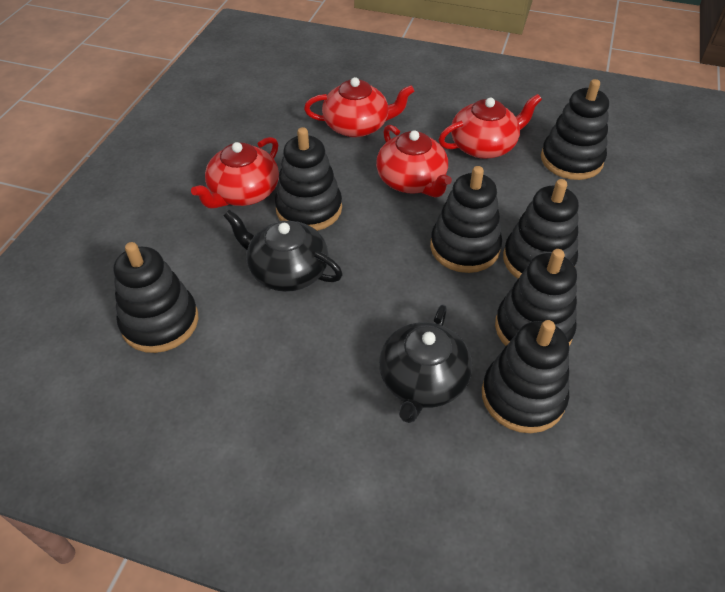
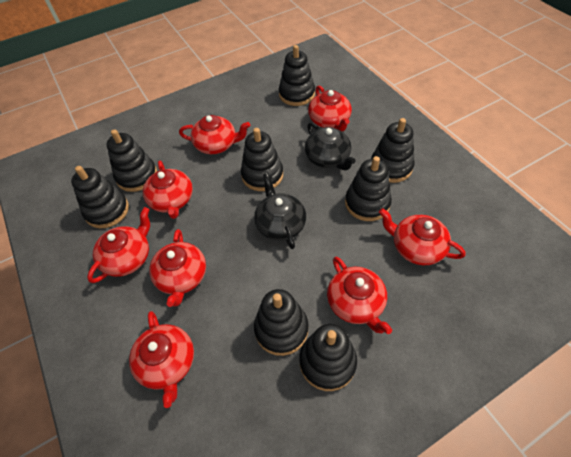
black stacking toy: [114,242,198,353] [275,127,342,231] [430,166,502,273] [482,320,569,433] [495,249,577,346] [503,179,579,279] [541,79,609,180] = 7 -> [71,166,129,228] [106,129,157,192] [241,128,283,191] [254,289,309,356] [279,45,315,106] [299,324,357,391] [345,156,392,221] [371,118,415,183] = 8
red teapot: [191,137,279,209] [304,77,415,137] [376,125,452,197] [439,94,542,159] = 4 -> [87,207,150,283] [129,311,194,408] [143,161,193,219] [149,229,206,307] [179,115,250,154] [308,86,352,131] [327,257,392,334] [379,208,465,265] = 8

